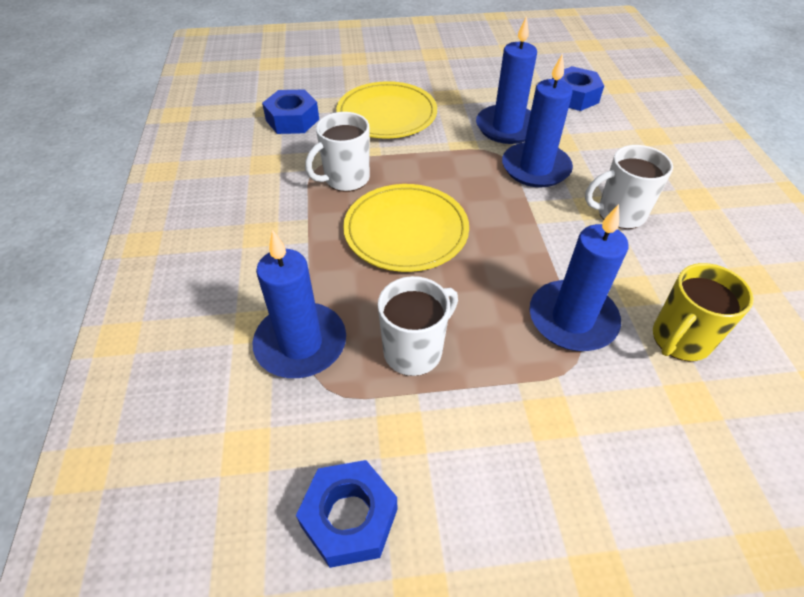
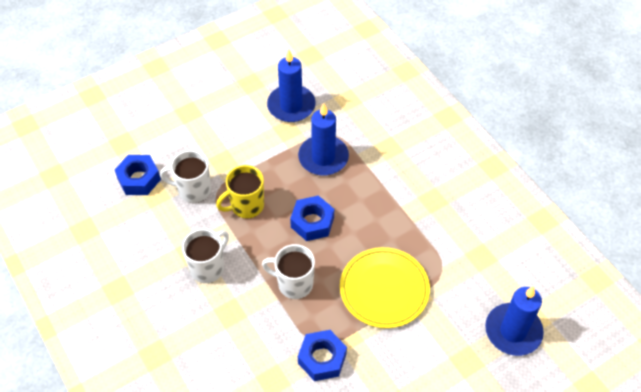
blue candle: [252,230,346,378] [476,16,537,144] [502,53,573,187] [529,204,629,351] = 4 -> [267,50,316,122] [298,103,349,176] [485,286,544,356] = 3
yellow plate: [336,81,437,139] [343,184,469,272] = 2 -> [340,247,430,328] = 1

